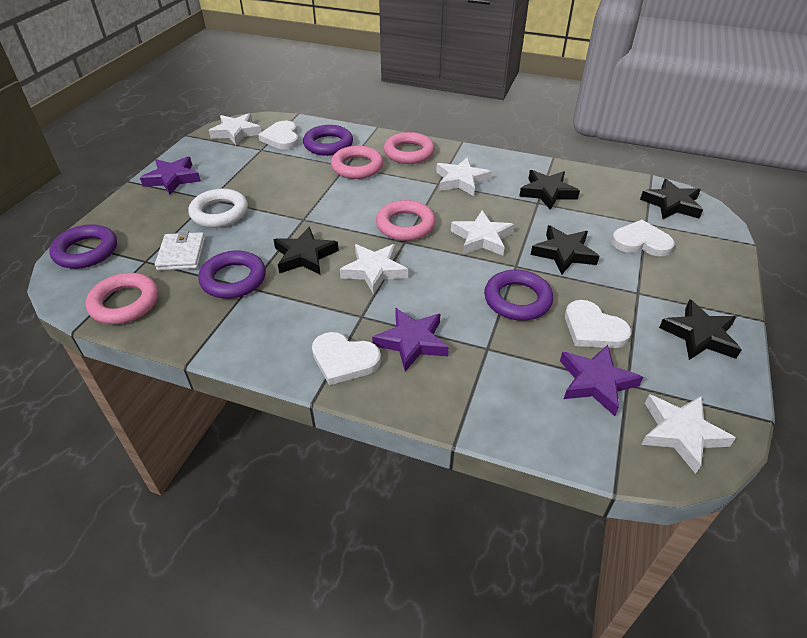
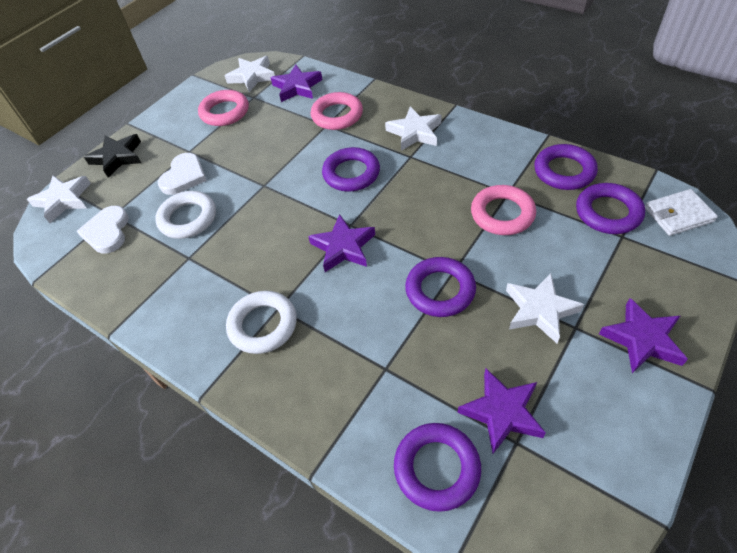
black star: [273,227,339,275] [519,170,580,210] [531,225,599,274] [640,179,703,219] [659,299,742,360] = 5 -> [84,134,141,178] = 1
pink ring: [85,273,158,324] [331,146,383,179] [376,200,436,241] [384,132,435,164] = 4 -> [198,90,249,126] [311,92,363,130] [471,185,536,235] = 3
purple ring: [49,224,117,269] [198,251,266,299] [303,125,353,156] [484,270,553,321] = 4 -> [322,147,380,191] [394,423,481,512] [405,257,476,317] [534,144,598,190] [576,183,645,234] = 5
purple star: [140,156,201,195] [372,308,449,372] [560,345,643,416] = 3 -> [271,64,322,102] [308,214,375,272] [457,368,546,454] [599,298,688,373] = 4
white heart: [258,121,299,150] [312,332,381,385] [565,300,631,348] [611,220,675,256] = 4 -> [77,206,129,254] [158,153,207,195] = 2
white ring: [188,189,248,228] = 1 -> [155,191,216,239] [226,291,297,354] = 2
white star: [209,113,262,145] [340,244,408,295] [436,157,492,196] [451,211,514,256] [641,394,736,474] = 5 -> [27,175,91,223] [225,56,275,92] [385,106,442,151] [506,273,584,343] = 4

